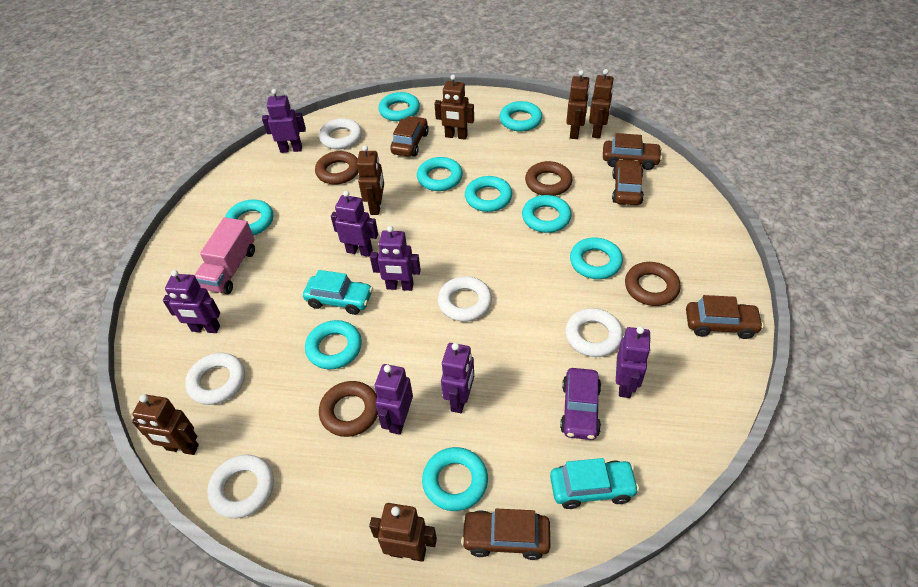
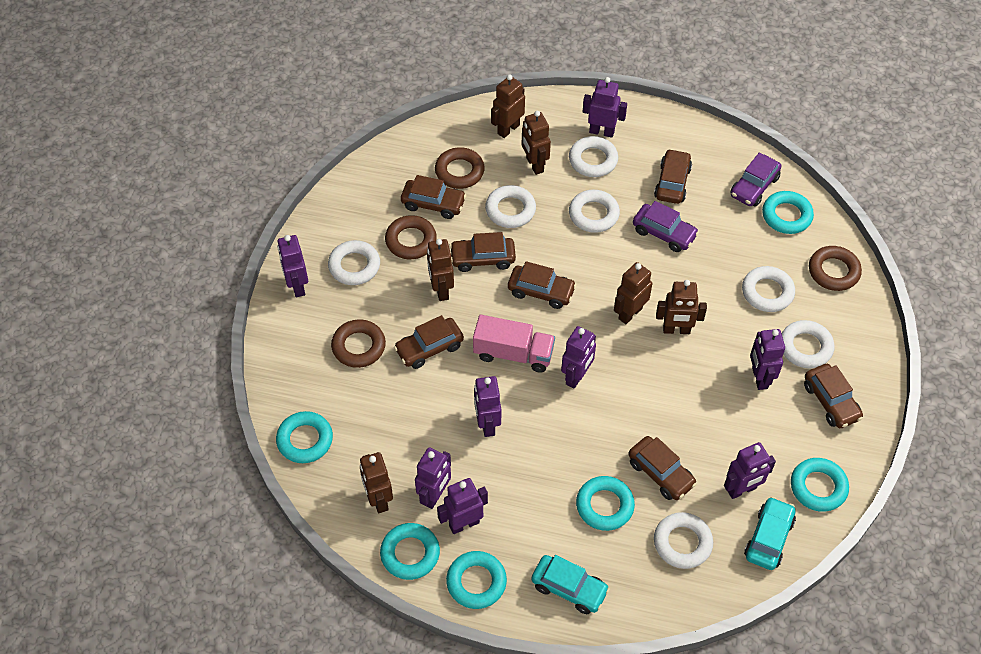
brown car: [390,116,429,157] [461,509,550,560] [603,133,662,170] [612,159,644,205] [686,295,764,339] = 5 -> [394,315,464,369] [401,175,466,219] [449,232,516,272] [508,261,577,309] [628,436,697,500] [654,149,692,204] [804,364,863,428] = 7
purple car: [560,368,601,440] = 1 -> [633,201,699,252] [730,153,782,207] = 2
purple robot: [163,270,220,333] [262,89,306,153] [331,190,378,257] [370,226,421,291] [375,364,413,435] [441,343,474,413] [616,326,651,398] = 7 -> [277,235,308,297] [415,447,451,509] [437,478,488,534] [474,376,501,437] [561,326,596,389] [583,77,627,138] [724,442,776,499] [750,329,785,390] = 8
turquoise ring: [225,199,273,236] [305,320,362,369] [378,92,420,121] [417,157,463,191] [422,447,488,511] [465,176,512,212] [500,101,542,132] [522,195,572,233] [570,238,623,279] = 9 -> [276,411,333,463] [380,523,440,580] [446,551,507,609] [576,476,635,531] [762,191,814,234] [791,458,849,512] = 6
white ring: [185,353,245,405] [207,454,274,519] [319,118,362,149] [438,276,492,322] [565,308,623,357] = 5 -> [328,240,380,285] [485,185,536,228] [569,136,618,177] [569,190,620,233] [654,512,713,569] [742,266,795,312] [781,320,834,368] = 7

